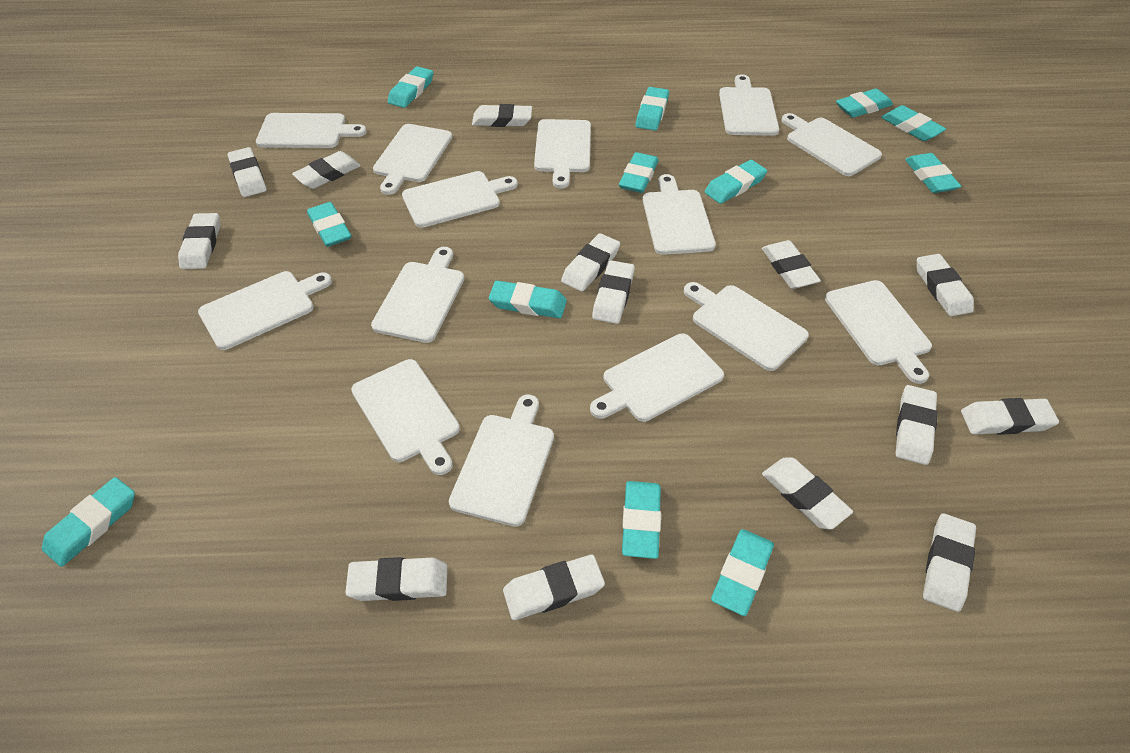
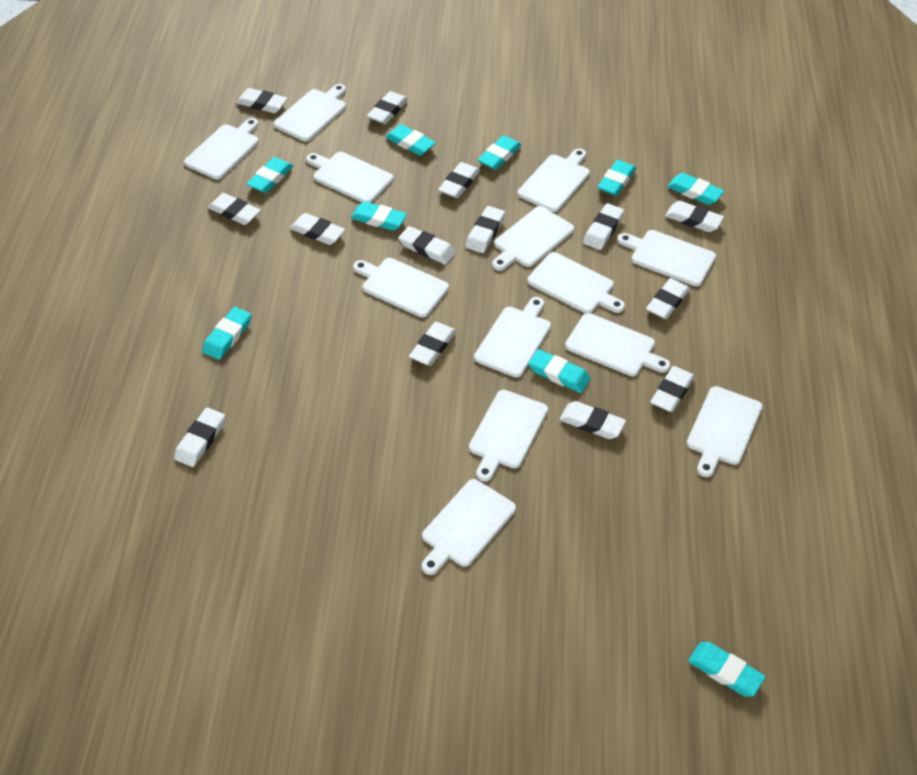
turquoise eraser: [42,477,135,567] [307,202,351,247] [388,66,433,108] [489,281,567,318] [619,152,659,193] [622,481,661,559] [636,87,669,131] [705,160,767,204] [711,529,774,616] [836,89,893,118] [881,105,946,141] [905,153,961,193] = 12 -> [202,307,252,360] [247,157,293,193] [351,201,407,231] [385,124,436,156] [478,135,521,170] [528,349,591,393] [597,160,636,196] [667,173,724,205] [688,642,765,697] = 9
white cutting board: [198,271,332,350] [256,113,367,148] [351,359,460,475] [371,247,464,343] [373,124,452,195] [402,171,518,228] [449,394,554,527] [534,119,591,188] [590,333,724,422] [643,174,716,255] [684,282,809,371] [719,74,779,136] [781,113,882,176] [825,280,932,384] = 14 -> [184,118,259,180] [274,84,346,141] [306,152,394,203] [353,258,449,318] [422,479,516,575] [469,390,548,482] [474,297,551,378] [492,206,574,271] [518,149,590,212] [527,252,625,313] [565,313,671,376] [617,230,716,286] [687,386,763,477] = 13

